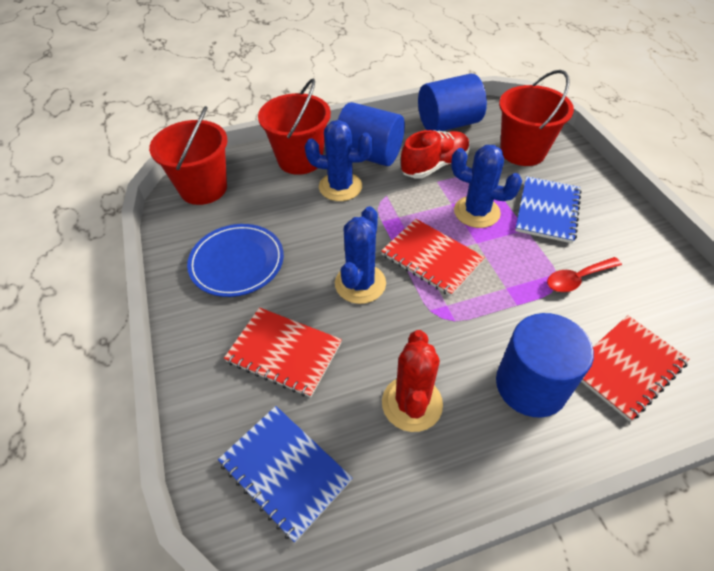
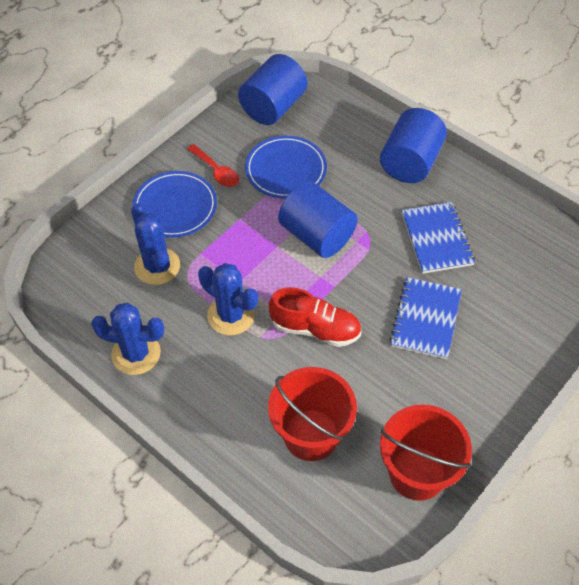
blue plate: [187,224,284,297] = 1 -> [133,171,217,238] [245,136,327,199] = 2
red bucket: [149,106,227,205] [258,79,331,175] [499,70,574,166] = 3 -> [268,367,357,461] [380,405,472,501] = 2
red cactus: [382,330,443,432] = 1 -> none = 0
red notebook: [224,307,342,397] [381,219,485,296] [581,315,690,421] = 3 -> none = 0

